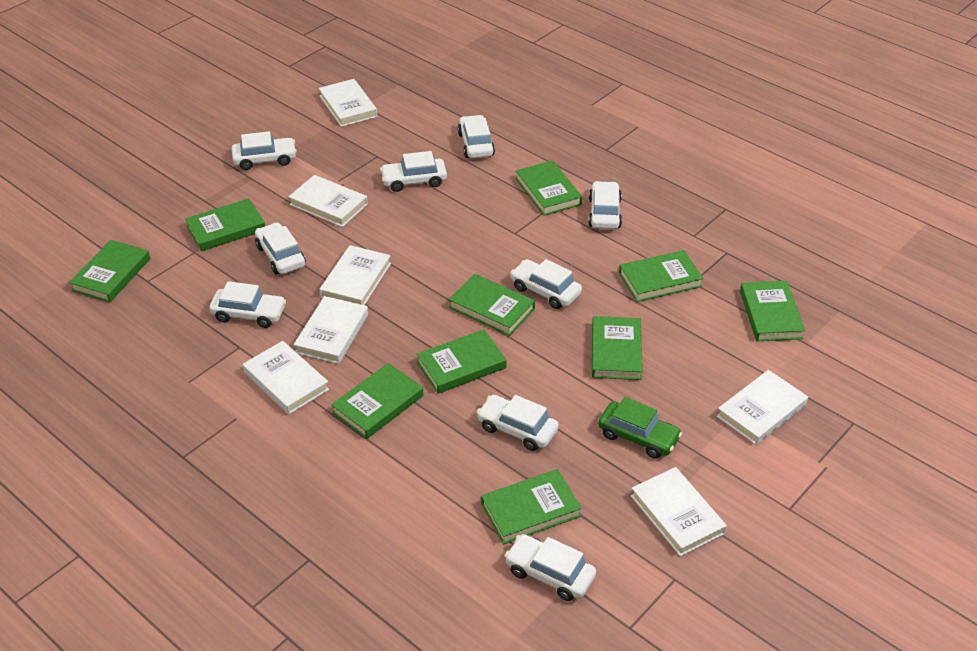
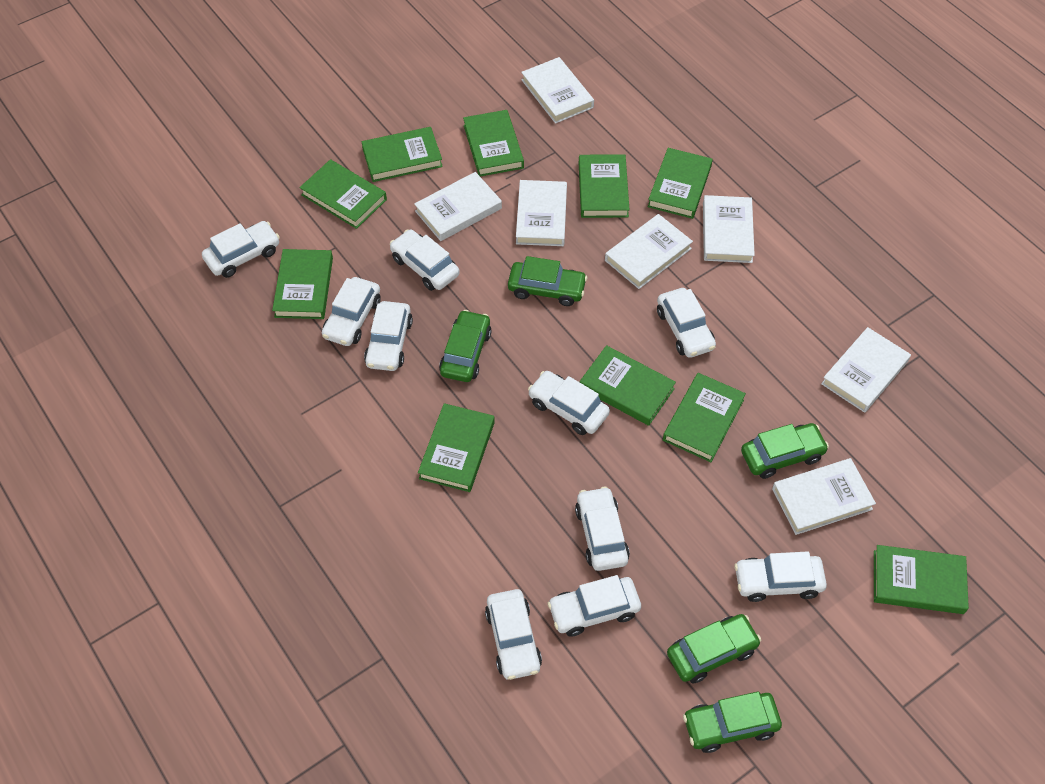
green car: [598,397,682,459] = 1 -> [439,310,492,382] [508,256,587,306] [667,614,761,683] [683,691,782,753] [741,423,829,479] = 5
white car: [209,281,286,328] [232,131,297,170] [255,222,306,274] [380,151,447,192] [458,115,495,158] [476,395,559,451] [505,534,596,601] [510,259,582,309] [588,181,622,229] = 9 -> [202,221,280,278] [322,277,381,346] [364,301,413,371] [390,229,460,291] [485,589,542,680] [528,371,610,435] [548,575,641,637] [575,486,630,571] [657,288,716,358] [734,551,827,602] = 10

